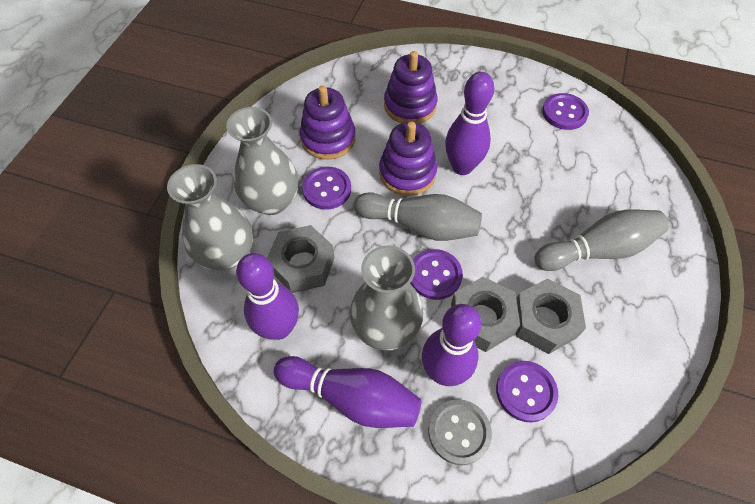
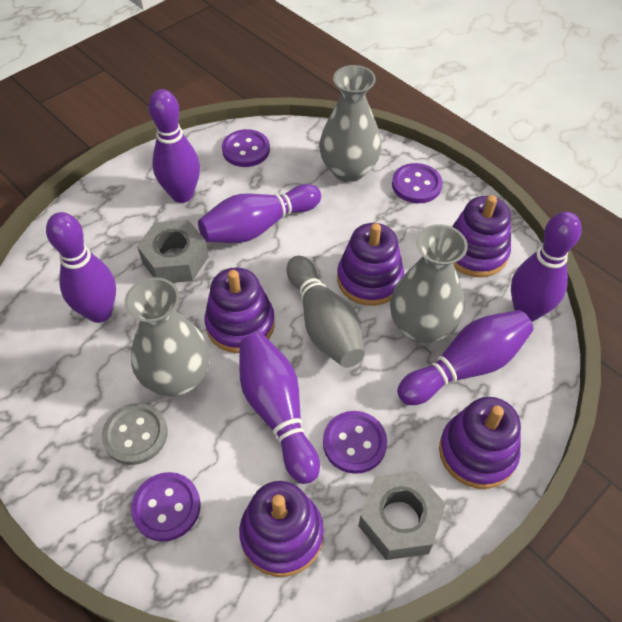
grey bowling pin: [354,192,482,241] [535,210,669,271] = 2 -> [286,256,365,368] = 1
grey nut: [267,225,335,293] [451,277,520,352] [516,278,586,354] = 3 -> [137,220,209,283] [359,471,446,560] = 2
purple bowling pin: [236,253,299,340] [274,356,421,428] [422,304,481,386] [445,72,494,175] = 4 -> [46,212,116,323] [149,89,200,203] [198,184,321,243] [239,333,320,484] [397,310,533,405] [511,211,582,322] = 6
purple stacking toy: [300,86,356,160] [379,122,437,196] [384,51,437,124] = 3 -> [204,267,275,353] [239,481,324,577] [337,223,404,306] [439,397,521,489] [453,195,511,277] = 5

